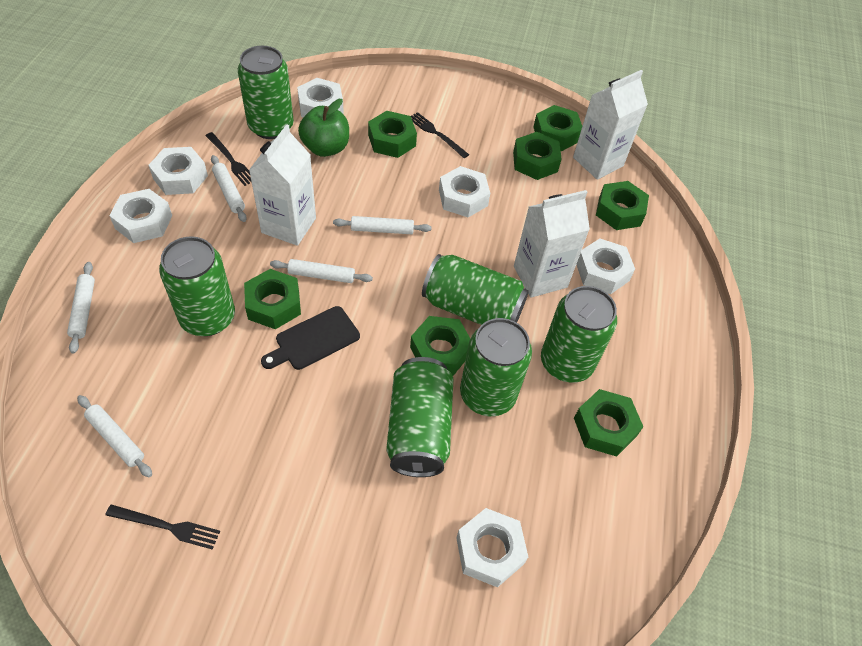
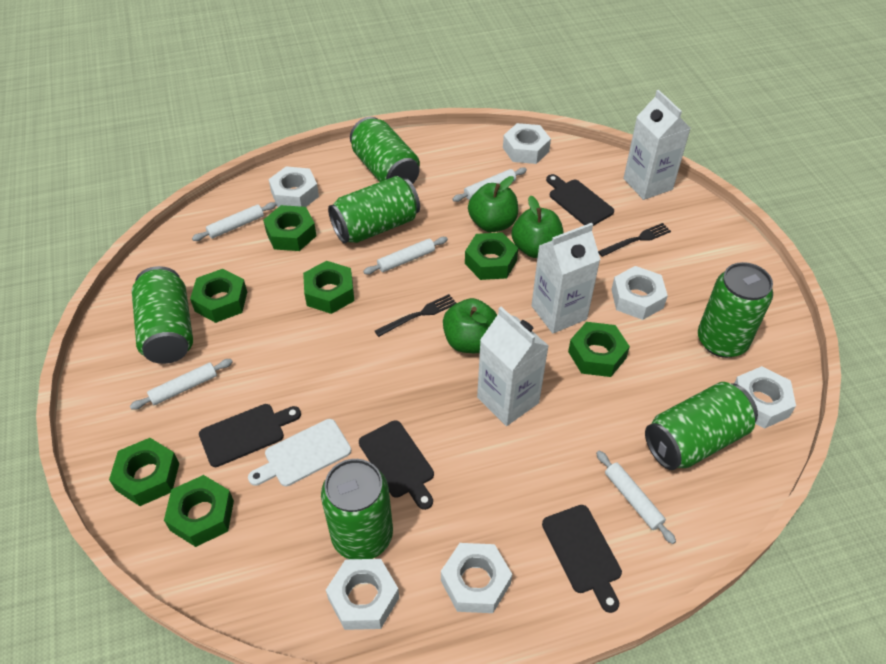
black cutting board: [261,306,360,370] = 1 -> [199,404,301,467] [359,420,434,510] [542,505,622,613] [546,174,614,226] = 4
black fork: [106,504,220,550] [206,132,252,186] [411,112,469,158] = 3 -> [375,294,456,337] [598,223,671,257] = 2
green apple: [298,99,349,157] = 1 -> [443,298,497,353] [468,176,518,232] [512,195,564,258] = 3
white cutting board: none = 0 -> [248,419,351,486] = 1

